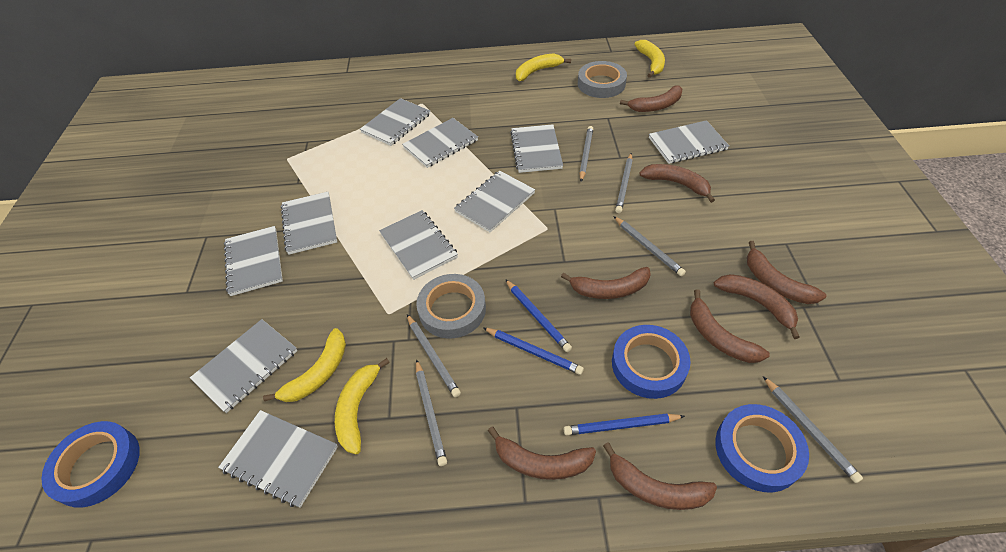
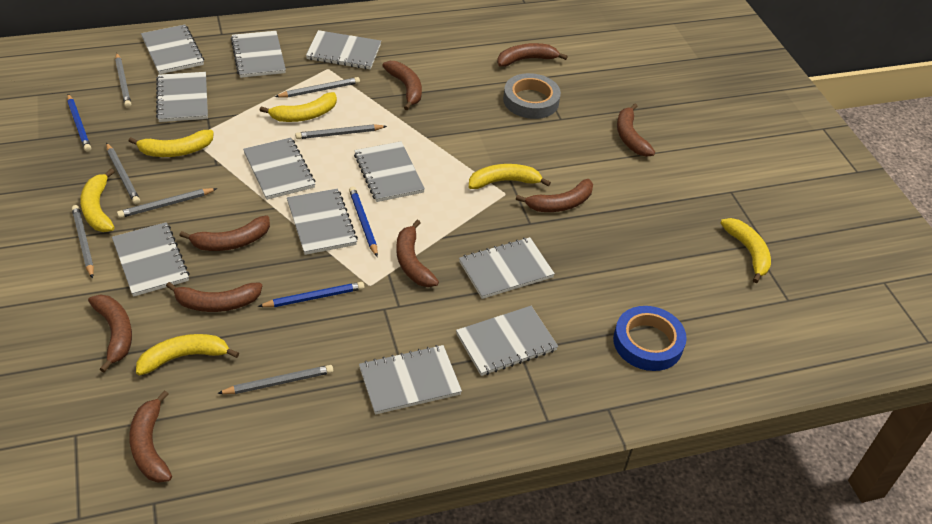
blue tape: [41,421,140,508] [612,325,691,399] [715,404,809,492] = 3 -> [613,306,687,371] = 1
brown banana: [488,427,596,480] [561,267,651,299] [603,442,717,510] [620,85,682,112] [639,164,715,203] [690,289,770,363] [714,274,800,339] [747,241,826,304] = 8 -> [88,294,132,373] [129,390,172,483] [166,282,262,312] [179,216,270,251] [382,61,422,110] [396,220,439,287] [497,43,568,67] [516,179,593,212] [617,103,655,157] = 9
grey notebook: [190,319,297,413] [218,410,338,508] [224,226,283,296] [281,192,337,255] [360,98,430,146] [379,210,458,280] [402,118,478,168] [454,171,535,232] [510,124,563,173] [649,120,729,164] = 10 -> [112,222,190,297] [141,25,204,74] [156,72,208,122] [231,31,286,78] [243,138,315,200] [287,188,358,255] [306,30,381,69] [354,141,425,202] [359,345,462,415] [456,306,558,376] [459,237,555,299] = 11
grey pencil: [407,314,461,397] [416,359,447,466] [579,126,593,182] [613,216,686,276] [615,153,633,213] [763,376,863,483] = 6 -> [72,205,94,279] [106,143,140,204] [115,53,131,108] [117,188,217,218] [217,365,333,394] [275,77,360,98] [295,124,387,139] = 7
grey tape: [416,274,486,339] [578,61,627,98] = 2 -> [503,73,561,119] = 1
yellow banana: [263,328,346,402] [335,358,390,455] [516,53,571,81] [634,40,665,78] = 4 -> [80,169,115,232] [129,130,214,157] [136,334,239,375] [260,92,337,122] [469,164,551,189] [720,218,771,283] = 6

